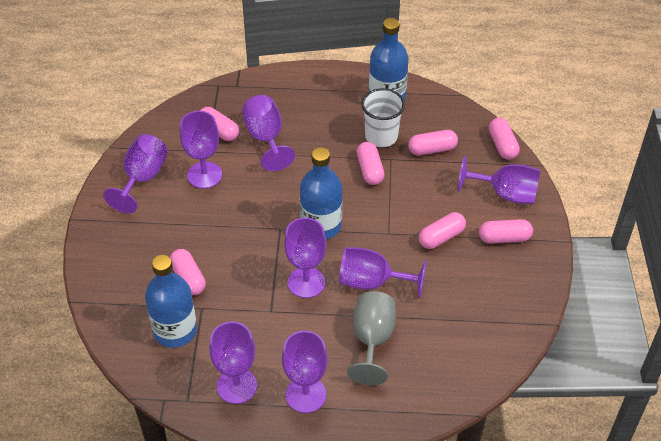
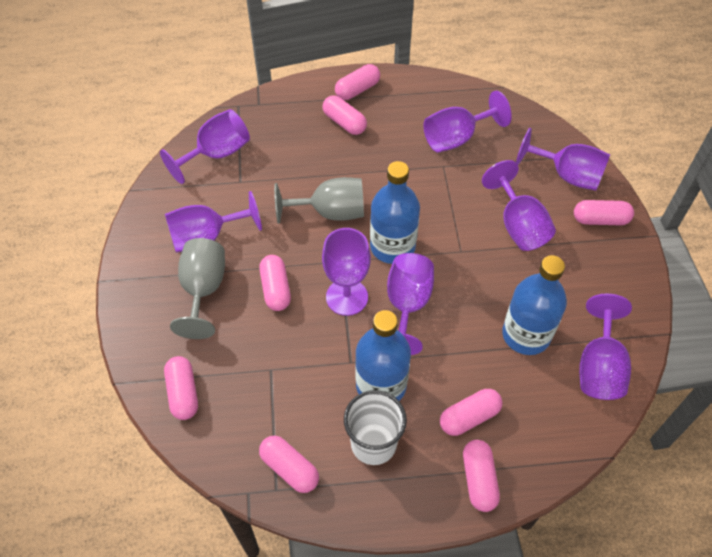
grey goblet: [347,291,396,385] = 1 -> [170,238,225,339] [274,177,364,223] = 2
pink capsule: [170,249,206,295] [200,107,239,141] [357,142,385,185] [408,130,458,155] [419,212,466,249] [479,219,533,244] [489,118,520,160] = 7 -> [164,356,198,420] [259,255,291,311] [259,436,319,493] [323,95,367,135] [335,64,380,100] [440,389,503,436] [463,440,500,512] [574,200,634,225] = 8

